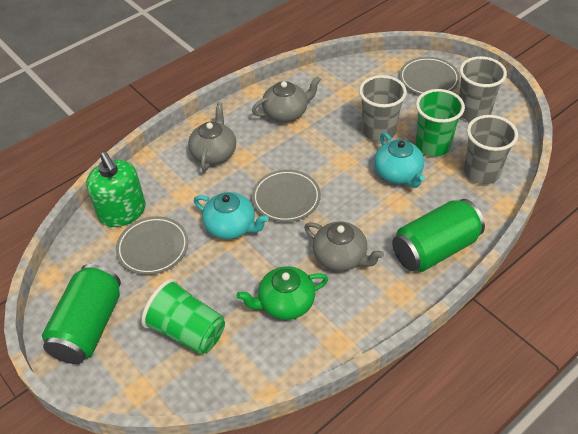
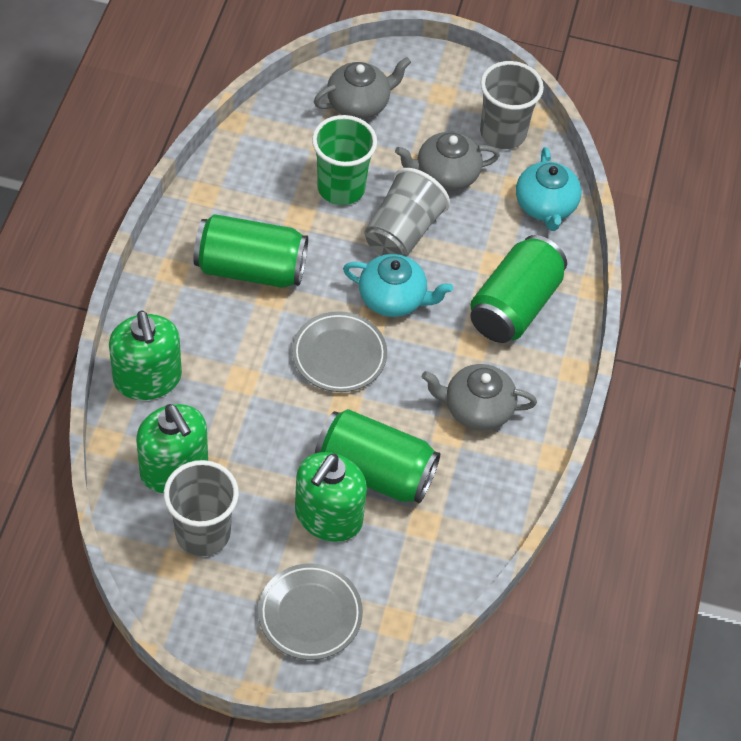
green can: [42,264,121,364] [392,199,485,272] = 2 -> [193,214,308,288] [315,409,440,503] [470,235,567,343] = 3
green cup: [141,279,225,355] [416,89,465,157] = 2 -> [312,115,377,205] = 1
green soap dispenser: [86,152,145,227] = 1 -> [109,311,182,400] [136,404,208,493] [295,452,367,542] = 3
green teapot: [237,266,328,320] = 1 -> none = 0
grey plate: [116,216,188,275] [252,169,321,222] [399,57,460,95] = 3 -> [258,563,363,660] [292,311,387,392] = 2

